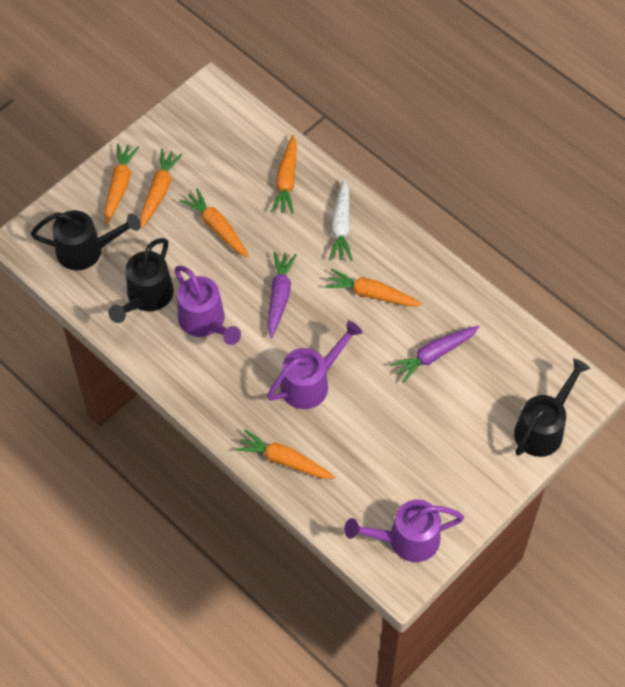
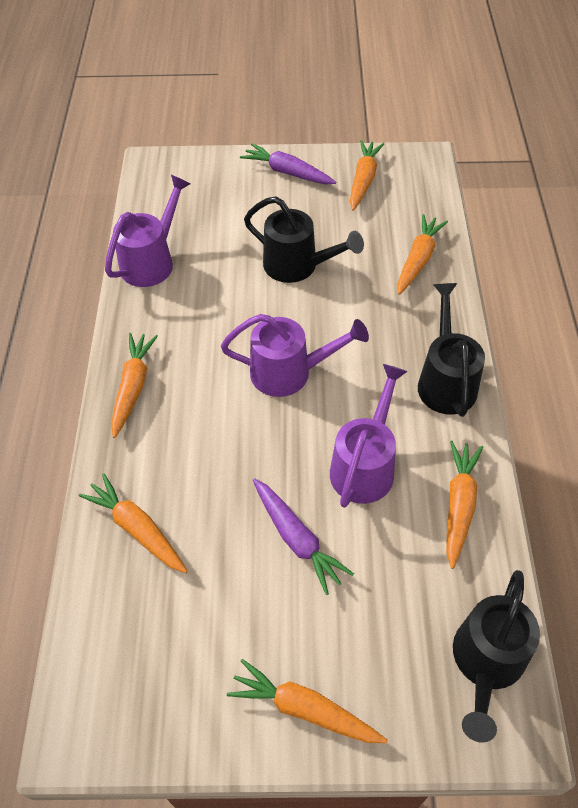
white carrot: [329,179,352,261] = 1 -> none = 0

